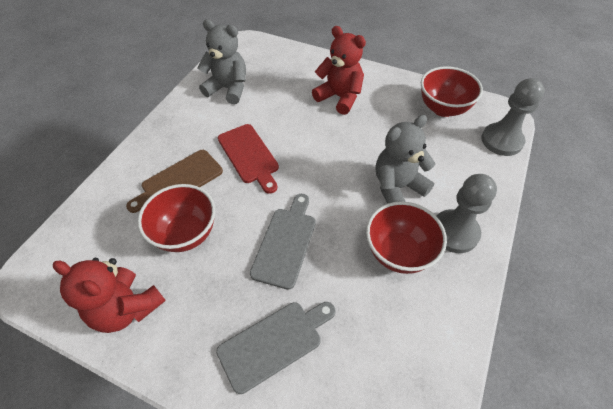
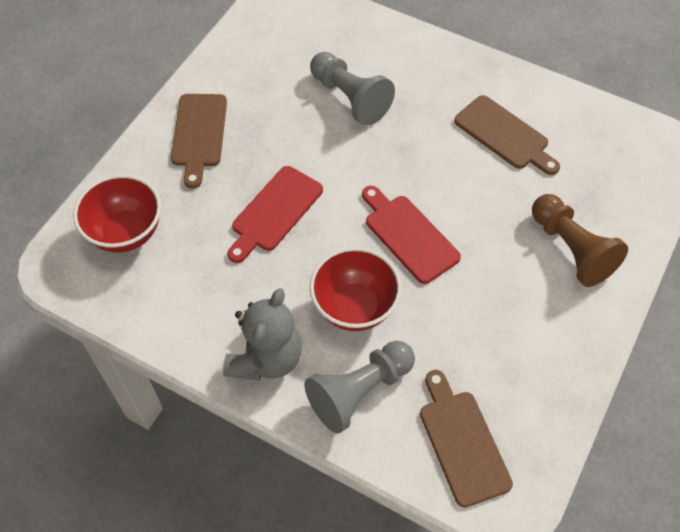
brown cutting board: [126,150,223,213] = 1 -> [171,94,227,188] [420,370,513,508] [454,95,560,175] = 3
brown pawn: none = 0 -> [532,194,628,287] = 1
grey cutting board: [216,302,335,394] [250,194,316,290] = 2 -> none = 0
grey teddy bear: [197,19,246,104] [376,115,435,204] = 2 -> [223,288,302,381] = 1
red bowl: [138,184,215,252] [366,201,447,274] [421,66,483,117] = 3 -> [73,174,161,253] [310,247,401,331] = 2
red cutting board: [218,124,279,194] = 1 -> [228,166,323,263] [362,186,461,284] = 2
red teddy bear: [53,258,166,333] [312,26,366,115] = 2 -> none = 0

